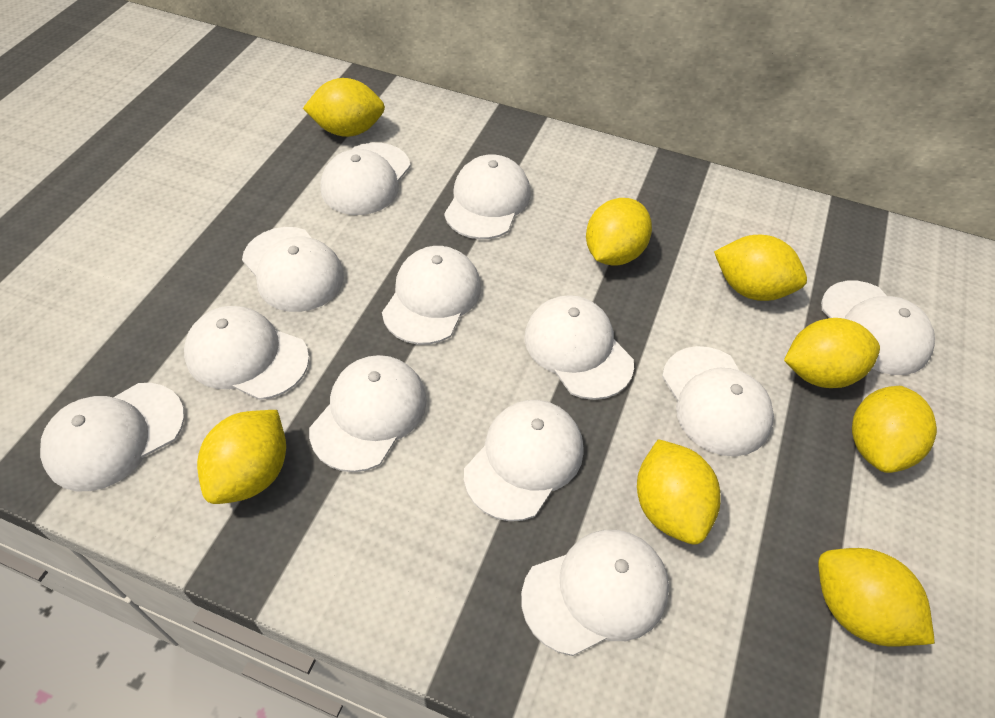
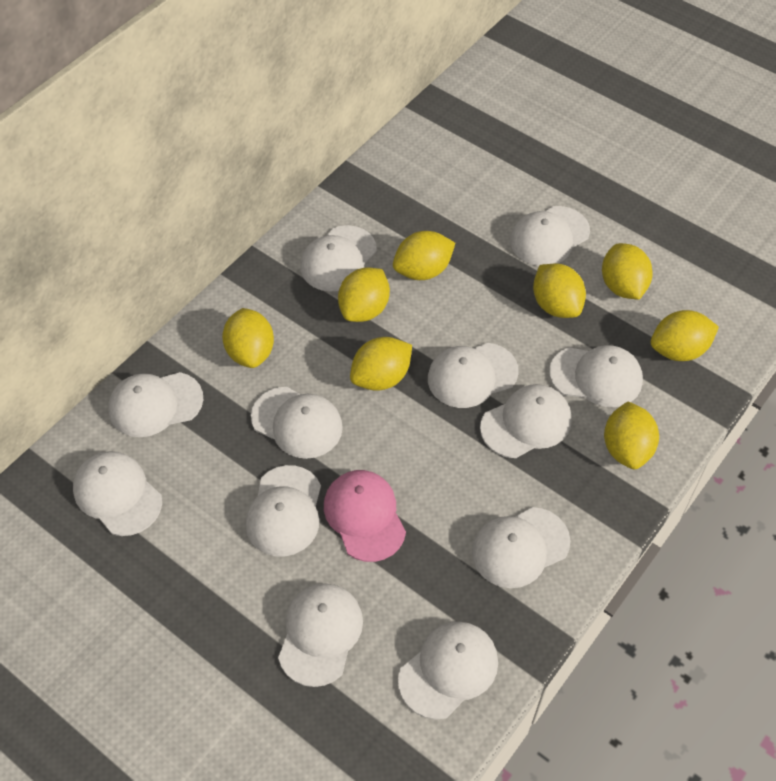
pink cap: none = 0 -> [324,470,406,562] = 1

